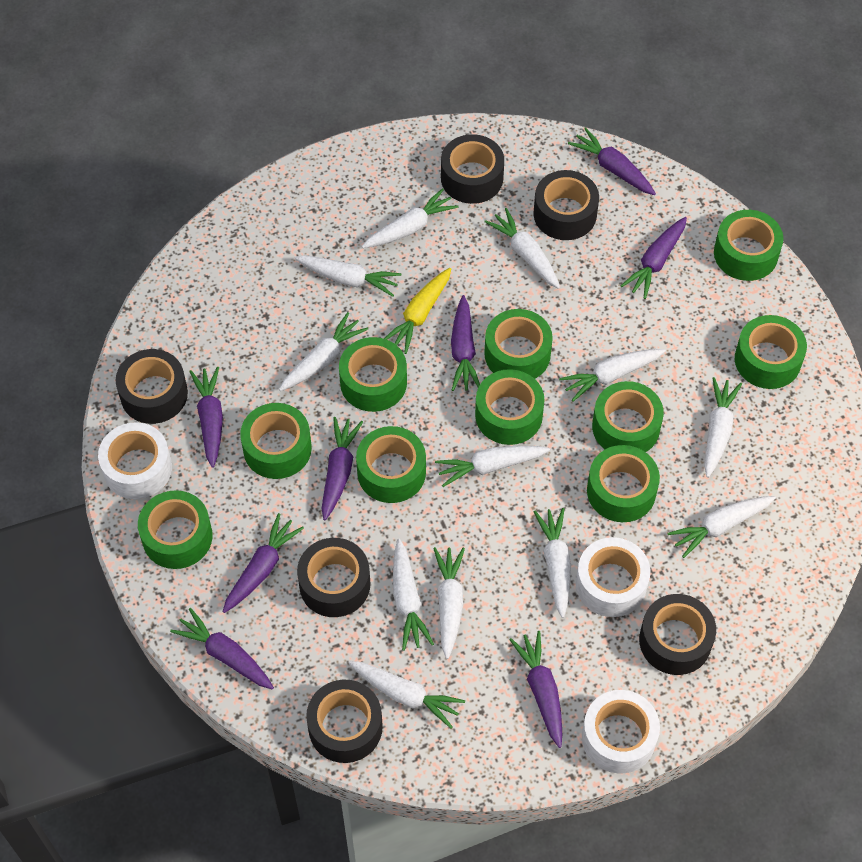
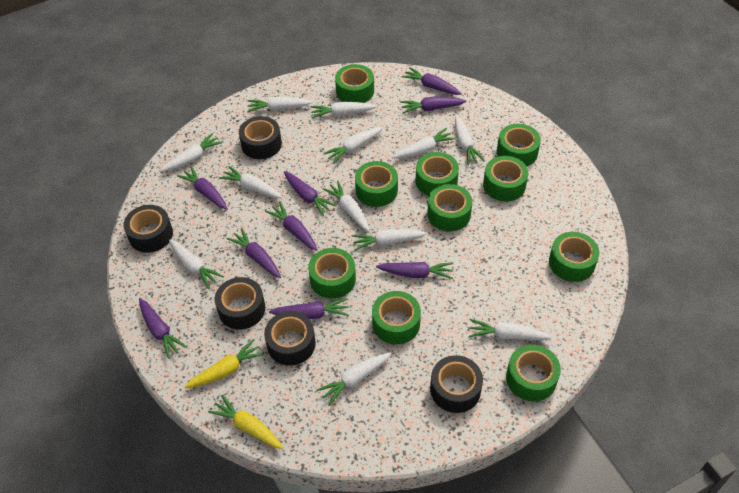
black tape: [116,349,188,424] [297,538,370,617] [306,680,383,763] [441,134,504,204] [533,170,599,240] [639,594,716,675] = 6 -> [123,205,173,253] [215,277,265,329] [239,116,282,159] [264,311,316,366] [430,355,483,413] = 5
purple carrot: [170,608,274,690] [189,367,223,468] [222,513,304,613] [322,417,363,520] [451,295,480,391] [509,631,562,748] [568,127,656,195] [621,217,687,299] = 8 -> [139,298,187,359] [177,166,228,210] [226,228,281,278] [265,202,318,251] [269,298,349,319] [284,171,337,216] [376,262,453,279] [400,96,466,114] [401,67,462,95] = 9
white tape: [98,422,172,499] [576,537,650,617] [582,690,660,774] = 3 -> none = 0
yellow carrot: [384,268,451,354] = 1 -> [185,339,264,388] [208,395,283,449] = 2

